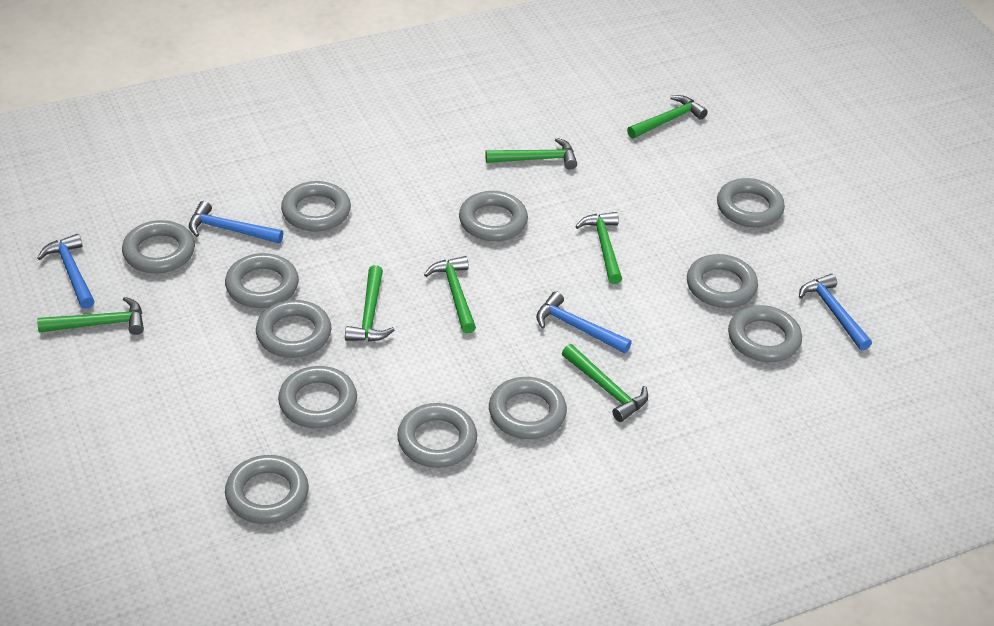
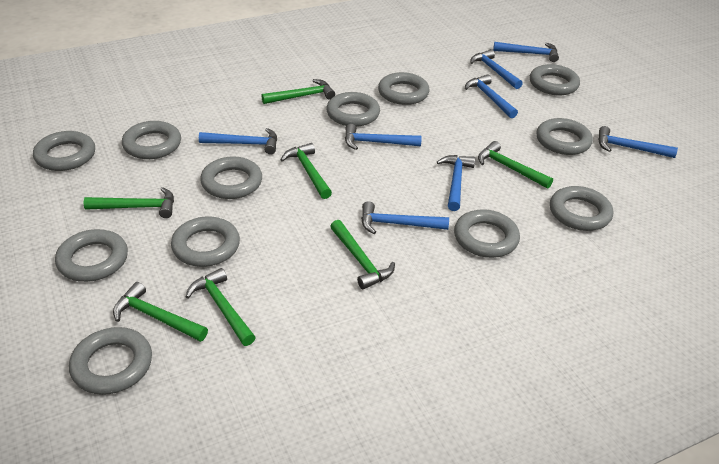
blue hammer: [37,234,95,309] [189,201,283,243] [536,291,632,353] [799,274,872,351] = 4 -> [199,128,277,155] [345,124,422,150] [361,201,449,234] [437,155,475,211] [465,74,518,118] [470,49,523,89] [493,42,559,62] [598,126,678,158] = 8

